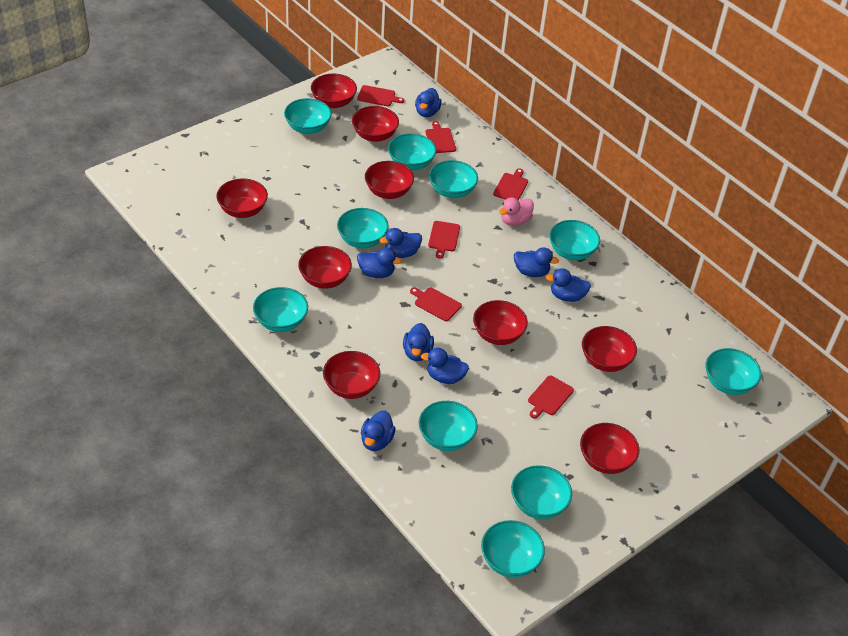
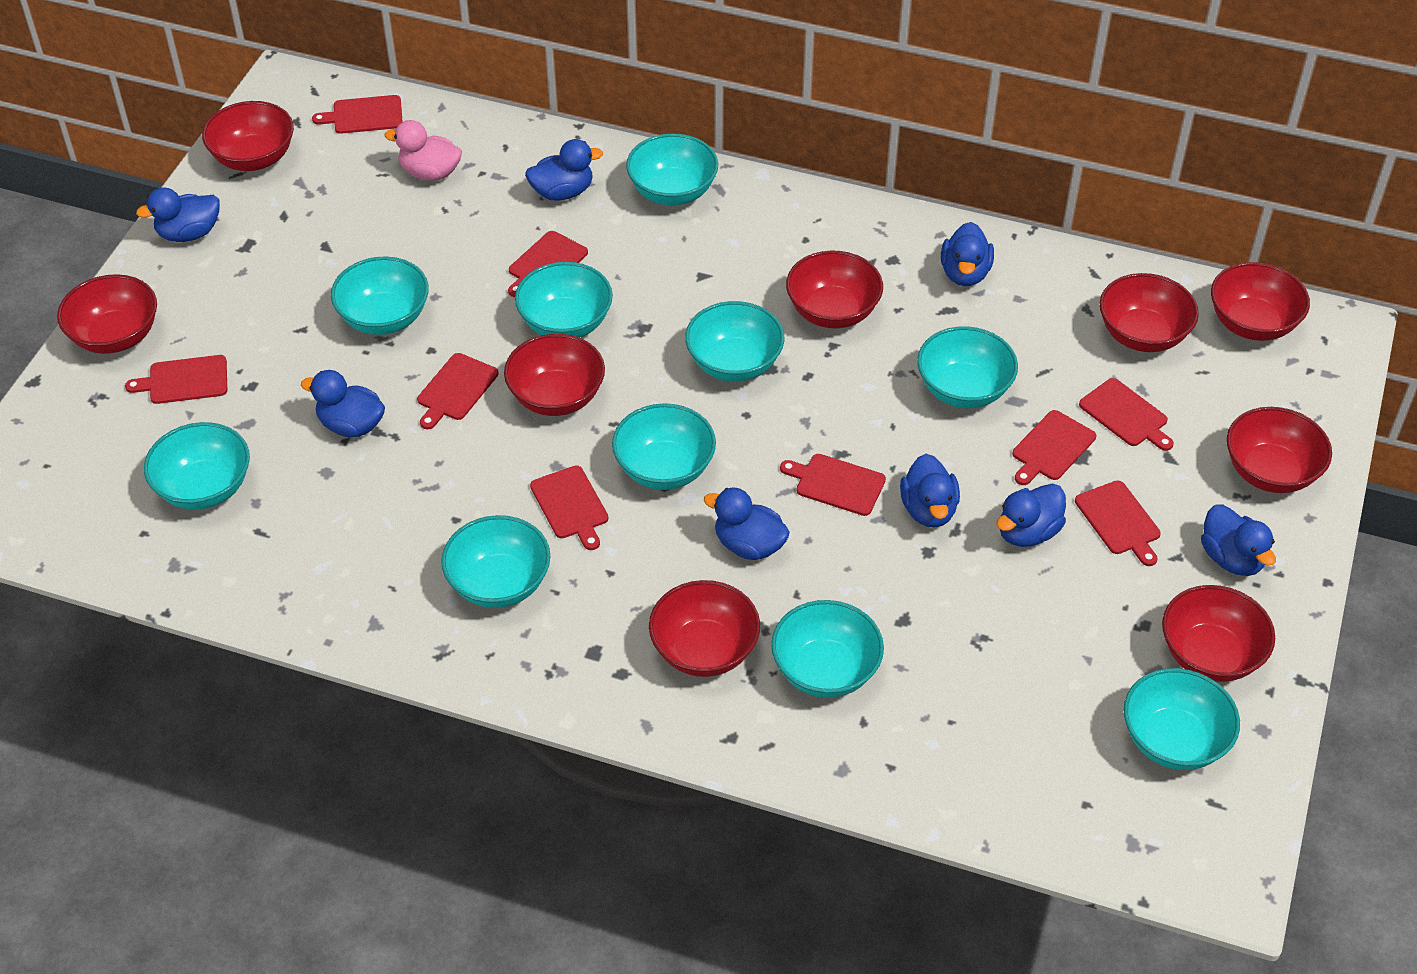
red cutting board: [357,85,404,106] [410,287,462,321] [426,121,456,153] [428,221,460,259] [493,169,528,201] [528,375,574,418] = 6 -> [125,355,227,404] [312,95,403,134] [417,353,499,429] [508,231,588,297] [530,466,609,550] [780,454,886,516] [1012,410,1096,485] [1075,480,1161,566] [1079,378,1174,451] = 9

